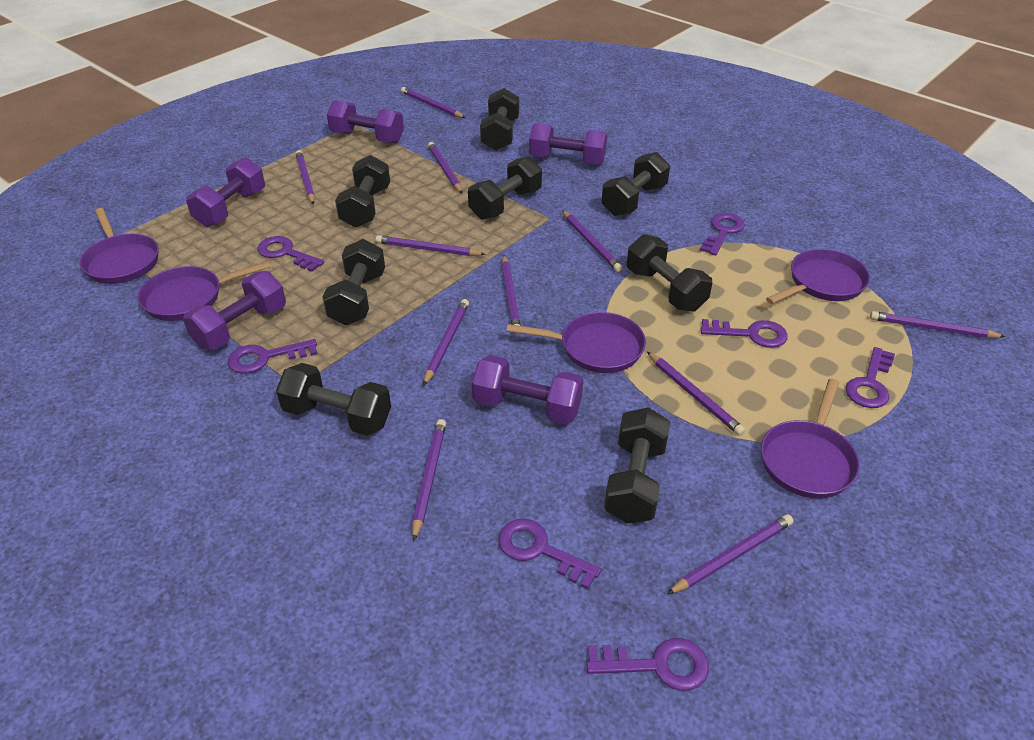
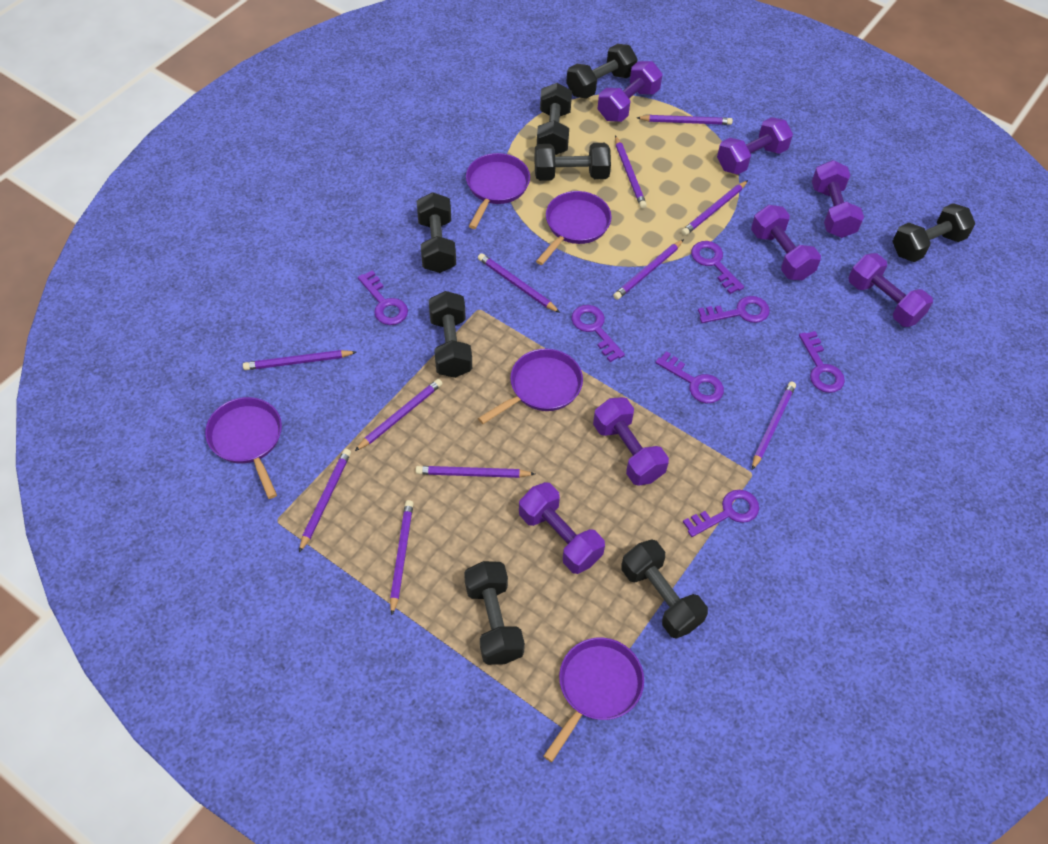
purple dumbbell: [183,271,286,350] [186,157,265,227] [327,100,404,143] [472,355,583,425] [529,123,607,165] = 5 -> [519,482,605,574] [593,397,669,486] [597,61,662,122] [717,117,793,175] [751,205,821,280] [812,160,864,238] [848,253,933,327] = 7

